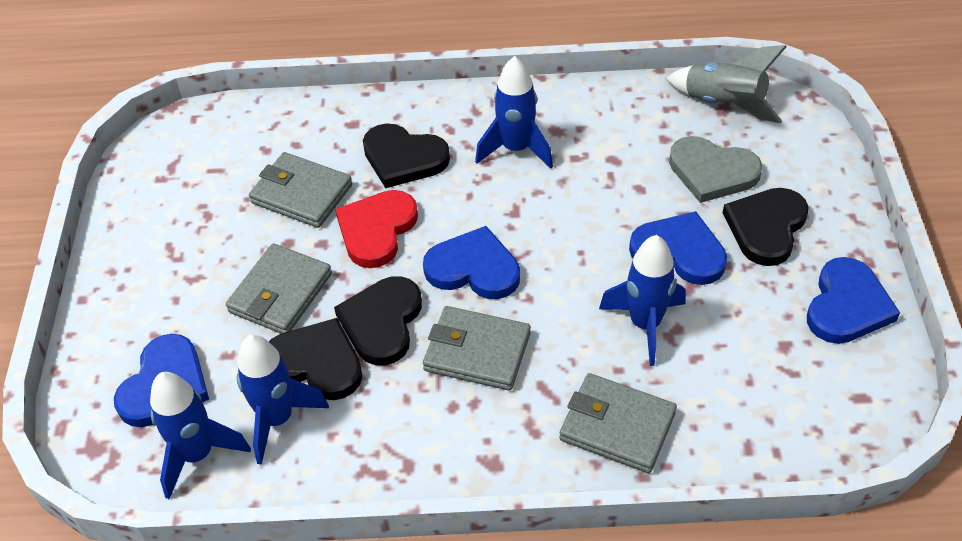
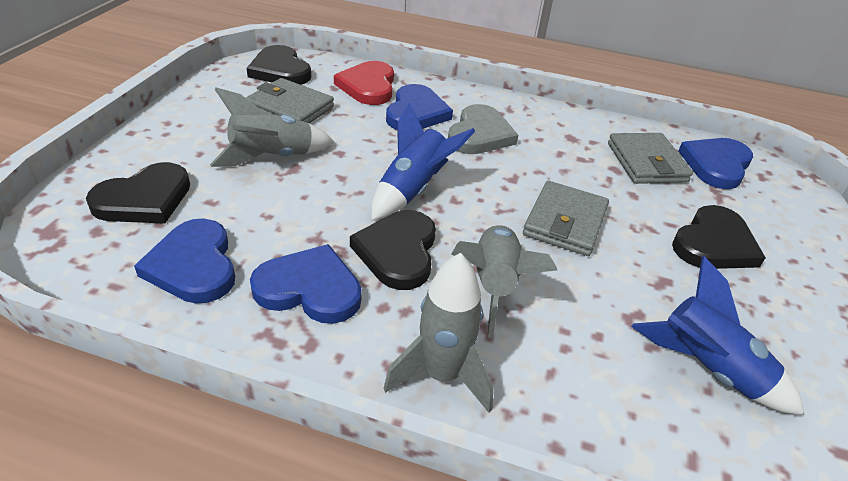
blue rocket: [150,372,251,499] [237,335,329,465] [475,56,553,169] [599,235,686,366] = 4 -> [371,102,475,221] [631,256,804,415] = 2
grey rocket: [666,45,787,123] = 1 -> [210,87,334,167] [384,253,494,413] [451,225,557,338] = 3
grey wallet: [226,243,332,334] [249,152,352,228] [423,306,531,391] [559,373,677,473] = 4 -> [246,78,334,123] [523,181,609,256] [608,133,693,184] = 3

